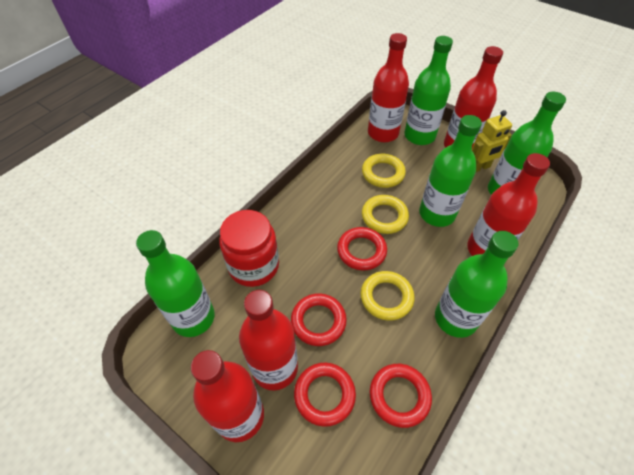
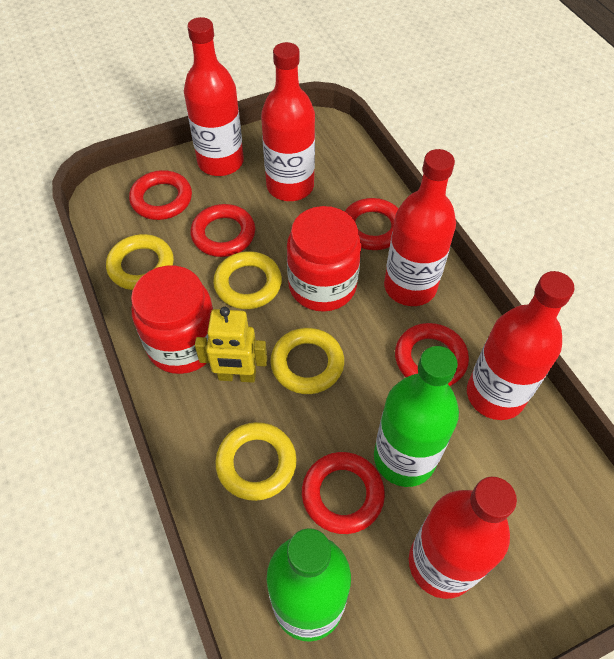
green bottle: [136,230,215,337] [404,36,453,145] [419,115,482,227] [435,231,518,338] [488,92,566,195] = 5 -> [267,528,351,642] [374,346,459,487] = 2
red jar: [219,210,279,287] = 1 -> [131,266,213,374] [287,206,361,312] = 2
red ring: [291,293,347,346] [294,363,356,427] [337,227,387,270] [370,364,432,428] = 4 -> [129,170,192,220] [190,204,255,257] [302,452,385,534] [345,198,398,250] [395,323,469,386] = 5
yellow ring: [360,271,415,321] [362,154,406,188] [362,195,409,234] = 3 -> [106,234,174,290] [213,251,282,309] [215,422,297,501] [270,328,344,394] = 4

